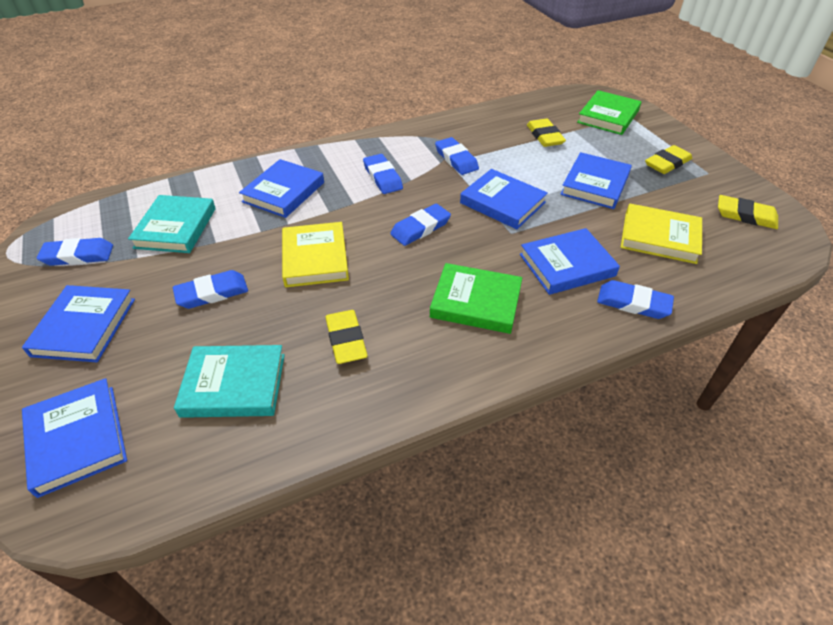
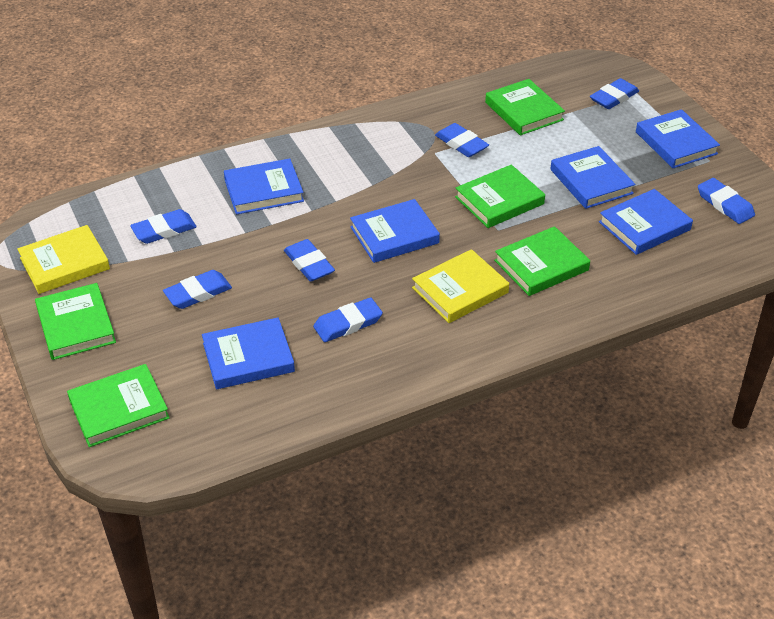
blue eraser: [37,238,113,266] [173,270,248,309] [363,154,403,194] [390,204,451,246] [435,137,479,175] [597,280,674,319] = 6 -> [130,209,197,244] [163,270,232,309] [284,239,335,282] [313,297,383,342] [435,123,489,157] [590,78,639,109] [698,178,755,224] = 7
green book: [430,263,522,334] [577,90,641,135] = 2 -> [35,283,116,360] [67,364,170,447] [455,165,545,228] [485,79,565,135] [494,226,590,296] = 5
turquoise book: [128,195,216,253] [174,345,285,418] = 2 -> none = 0
yellow eraser: [325,310,368,364] [527,119,566,147] [645,145,692,174] [718,195,778,229] = 4 -> none = 0

